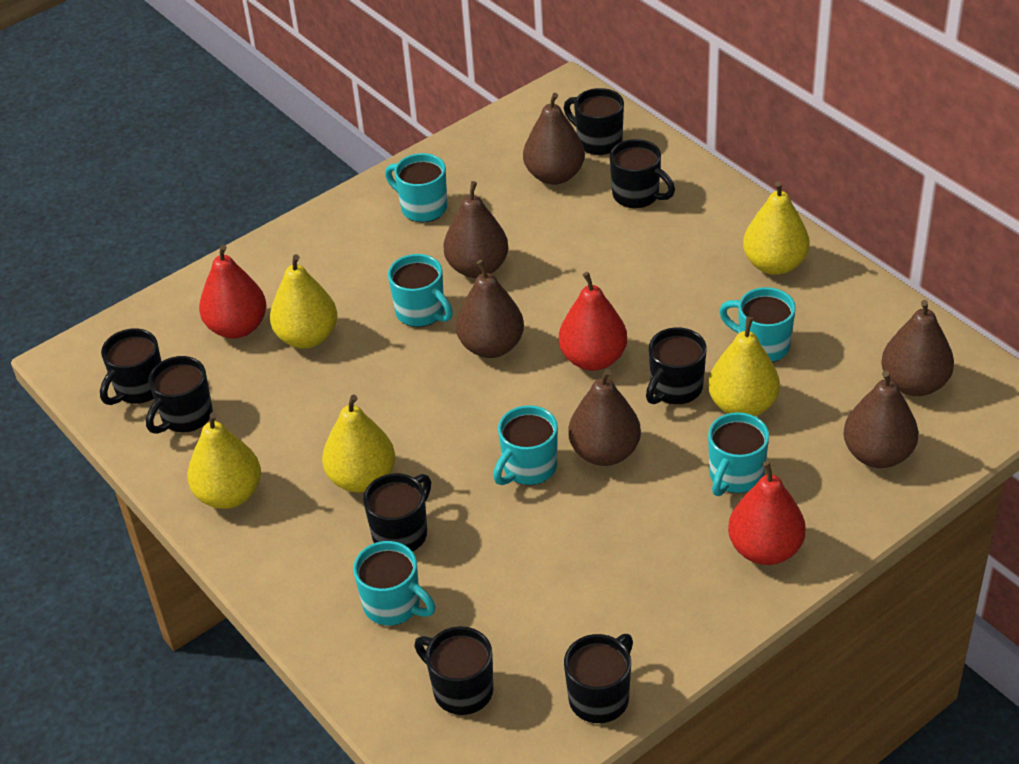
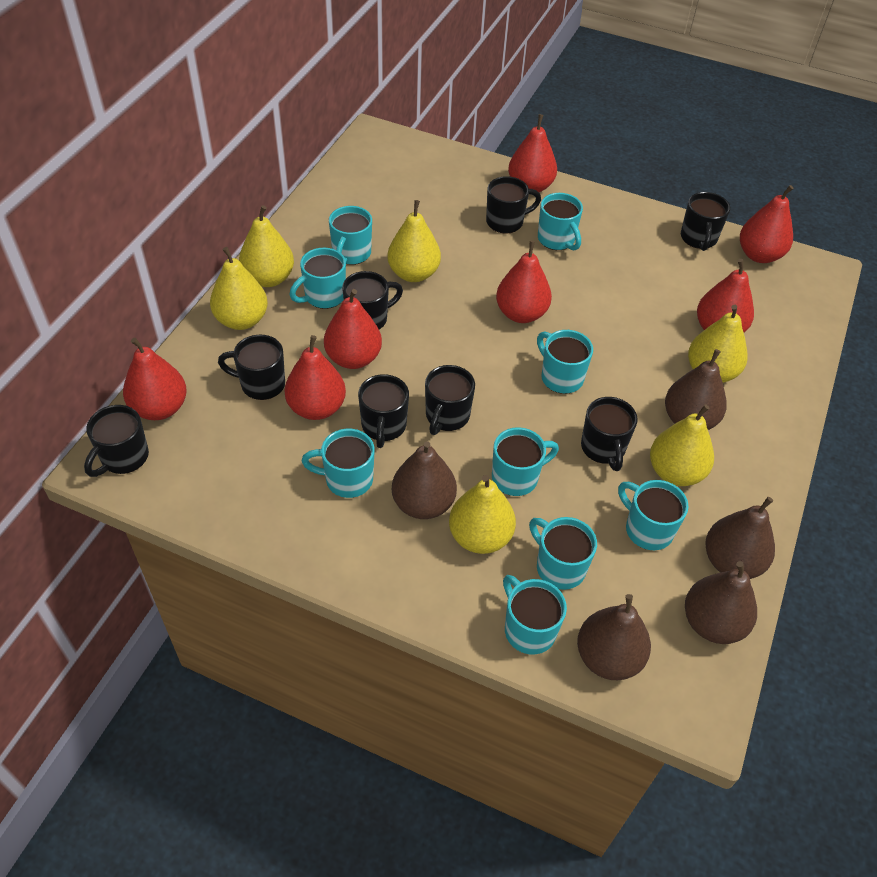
brown pear: [443,181,509,278] [456,260,524,358] [523,93,585,185] [568,369,641,466] [843,370,918,468] [881,300,954,396] = 6 -> [392,441,457,519] [577,594,651,680] [665,349,727,430] [685,561,757,644] [705,497,775,579] = 5
red pear: [199,245,266,339] [559,272,627,371] [728,461,806,565] = 3 -> [123,338,187,420] [285,335,346,420] [324,289,382,369] [496,241,552,323] [508,114,557,192] [697,259,754,332] [740,185,794,263] = 7
turquoise mug: [353,541,436,626] [385,153,447,223] [388,254,453,327] [493,405,558,485] [708,412,769,496] [719,287,796,362] = 6 -> [290,248,346,309] [301,429,375,498] [329,206,372,265] [492,427,559,496] [503,575,567,655] [529,517,597,590] [537,330,593,394] [538,193,583,251] [618,480,689,550] = 9
yellow pear: [187,412,261,509] [270,254,337,349] [322,395,395,493] [708,317,780,416] [743,181,809,275] = 5 -> [210,247,268,330] [239,205,294,287] [387,200,441,282] [449,475,516,554] [650,404,714,486] [688,305,748,383] = 6

